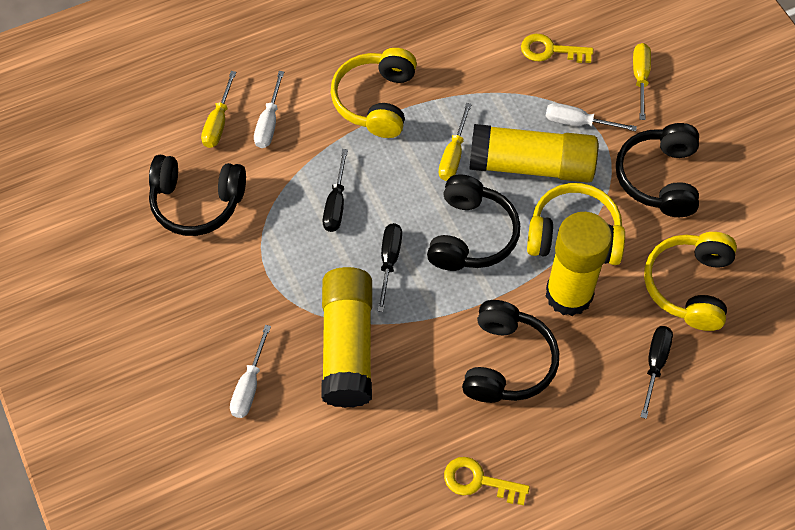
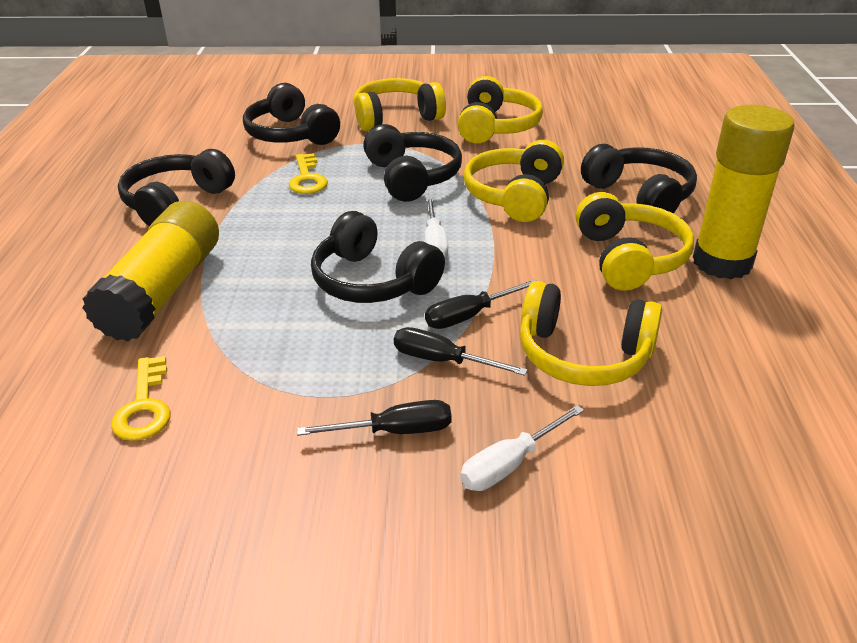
black headphones: [149,155,246,236] [427,175,520,271] [462,300,559,403] [616,123,699,217] = 4 -> [118,149,235,226] [243,83,340,145] [311,211,445,303] [363,124,462,202] [581,144,697,213] = 5
white screwdriver: [230,325,271,418] [254,71,284,148] [546,103,637,131] = 3 -> [425,197,448,259] [460,405,584,491] = 2
yellow glue stick: [321,267,372,408] [469,124,598,183] [545,212,612,316] = 3 -> [82,200,219,341] [693,105,795,279] = 2
yellow headphones: [331,48,417,138] [527,183,625,265] [644,232,737,331] = 3 -> [353,78,446,131] [458,76,543,143] [463,140,564,222] [520,281,662,386] [576,192,694,291] = 5
yellow screwdriver: [201,71,236,148] [438,103,472,181] [633,43,651,120] = 3 -> none = 0

